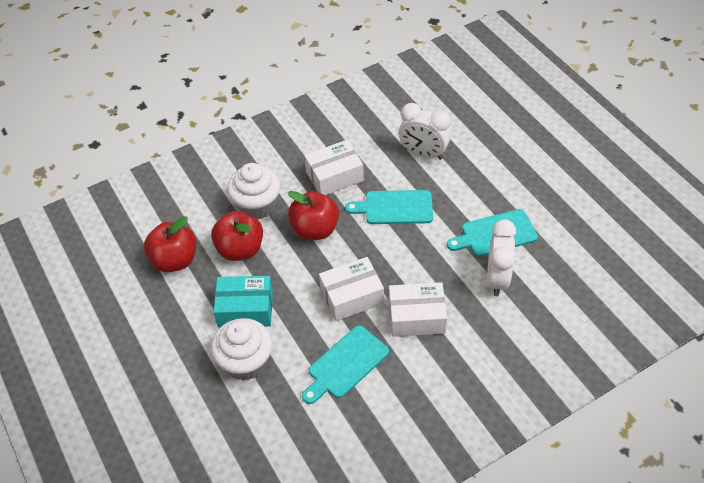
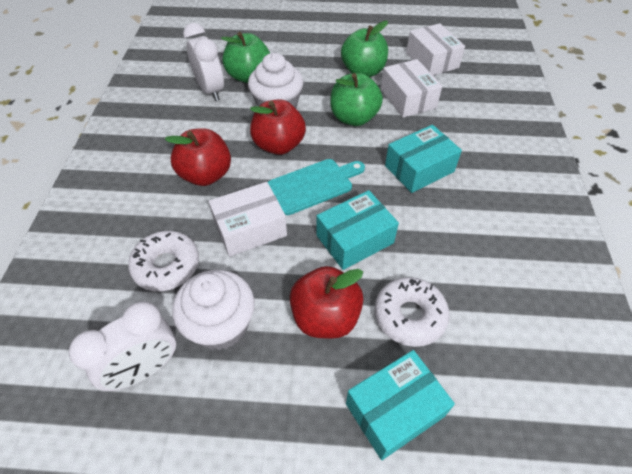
green apple: none = 0 -> [221,32,270,83] [330,73,383,126] [341,21,388,77] = 3
turquoise box: [213,276,273,328] = 1 -> [317,190,399,270] [346,350,455,460] [385,125,462,193] = 3
turquoise cutting board: [302,325,389,404] [345,190,433,224] [447,209,538,256] = 3 -> [268,159,365,215] = 1
white donut: none = 0 -> [128,231,199,291] [374,277,449,347] = 2

